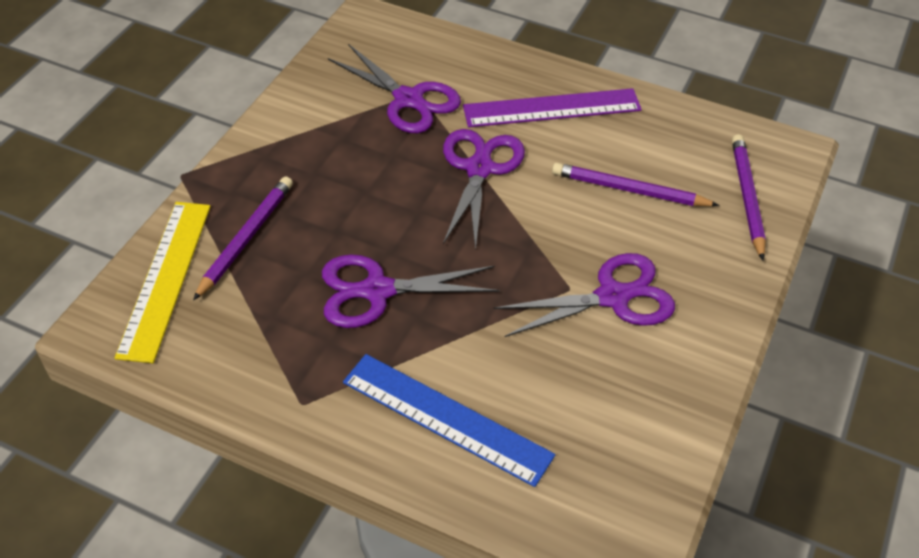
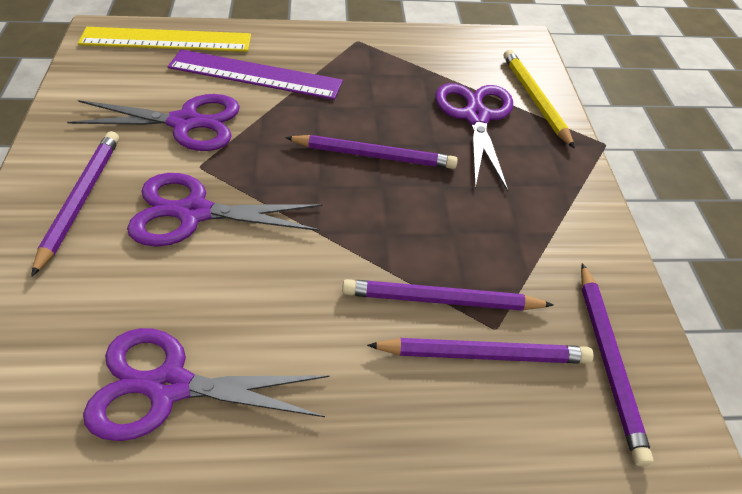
blue ruler: [343,354,555,487] = 1 -> none = 0
purple pencil: [193,176,293,301] [552,163,719,206] [732,134,766,261] = 3 -> [31,131,119,277] [285,135,458,169] [342,279,553,311] [367,338,594,364] [581,263,654,466] = 5
yellow pencil: none = 0 -> [504,50,575,149] = 1

